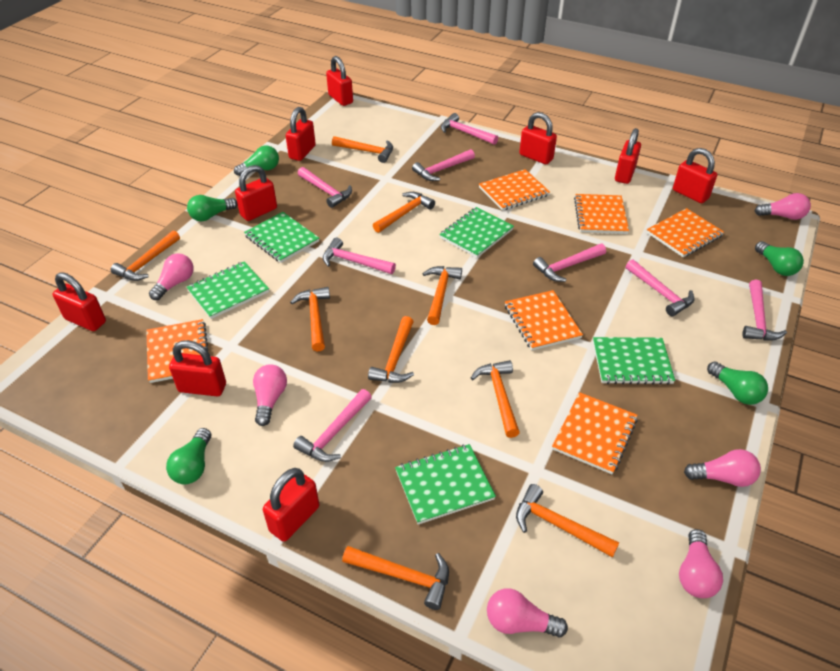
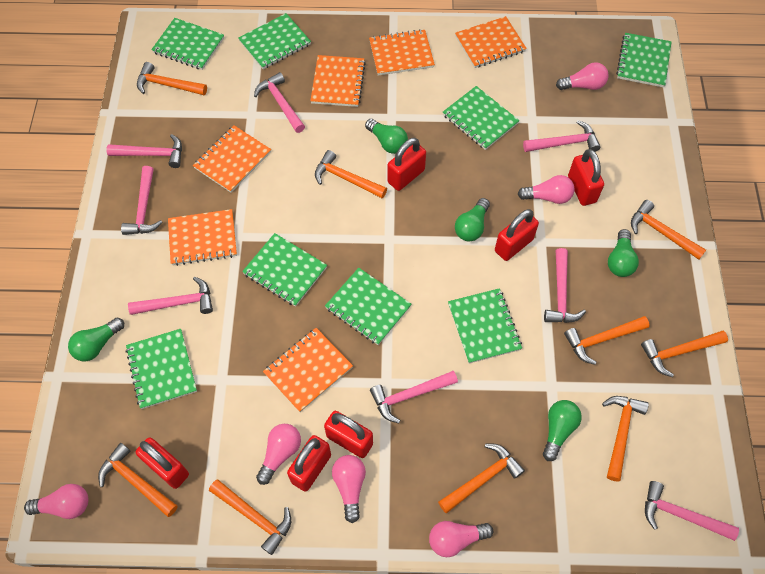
green notebook: [187,261,269,319] [244,212,319,263] [395,444,496,524] [439,207,514,258] [593,337,675,385] = 5 -> [126,329,197,409] [151,18,224,70] [238,13,311,69] [242,233,327,306] [325,268,412,345] [443,86,520,150] [448,288,522,364] [616,33,671,88] = 8
red padlock: [53,272,106,331] [169,340,226,396] [235,165,277,221] [263,468,319,542] [286,107,316,161] [326,56,353,106] [519,112,557,164] [615,128,641,184] [673,148,717,203] = 9 -> [136,438,189,489] [287,435,331,492] [324,411,373,458] [387,138,426,191] [495,209,539,261] [568,149,604,206] = 6

